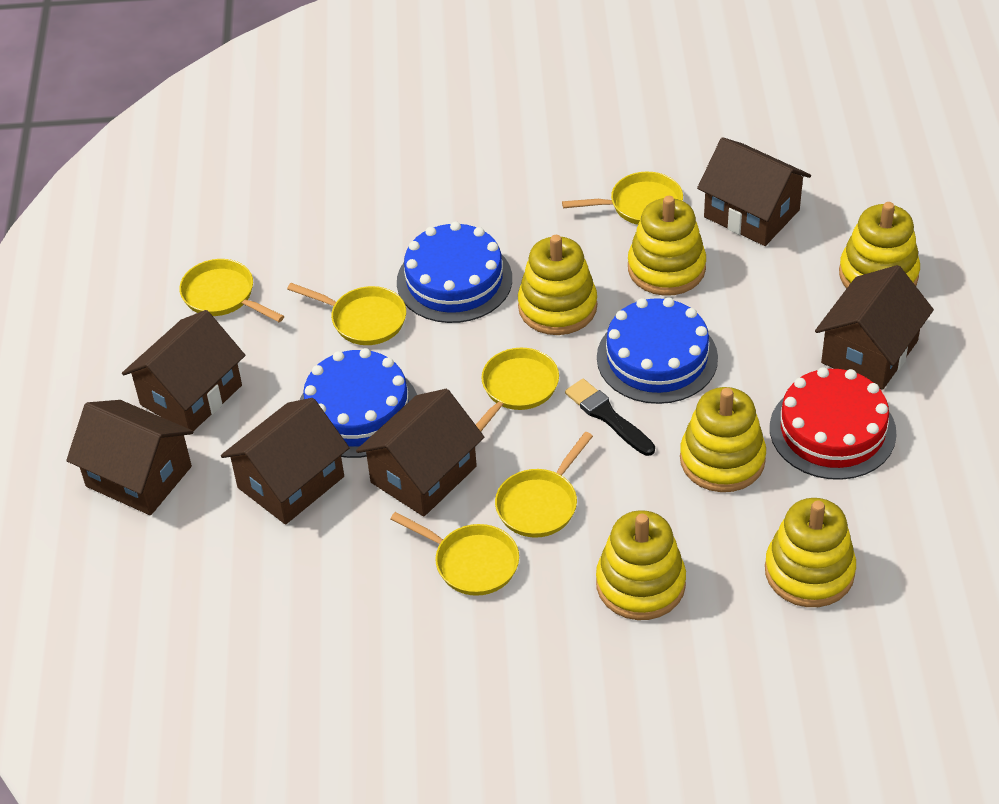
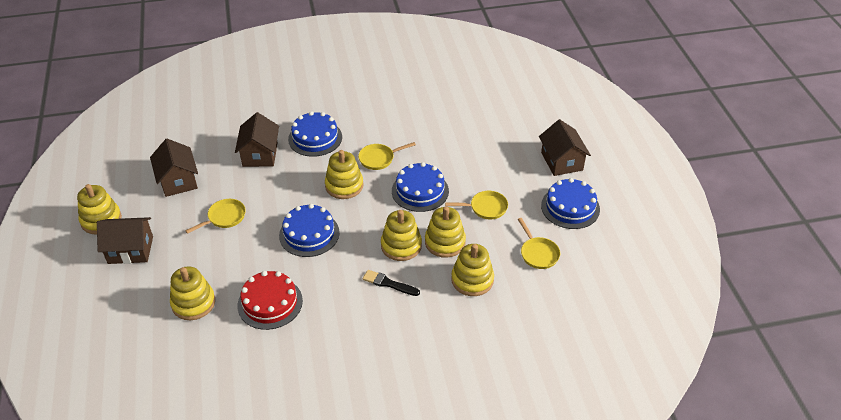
blue cake: [300,348,417,458] [397,221,512,323] [597,297,718,404] = 3 -> [279,204,340,257] [288,111,342,157] [392,162,449,212] [541,178,600,229] = 4
brown house: [66,400,193,515] [122,310,245,431] [221,398,349,525] [356,389,484,517] [697,137,811,246] [815,265,934,390] = 6 -> [97,217,153,264] [150,139,198,197] [235,112,279,167] [539,119,591,176] = 4
yellow pan: [179,259,284,322] [287,283,406,345] [391,512,519,596] [476,348,559,431] [495,432,593,537] [562,172,683,225] = 6 -> [185,199,246,234] [358,142,416,170] [445,191,508,220] [518,218,560,269] = 4

